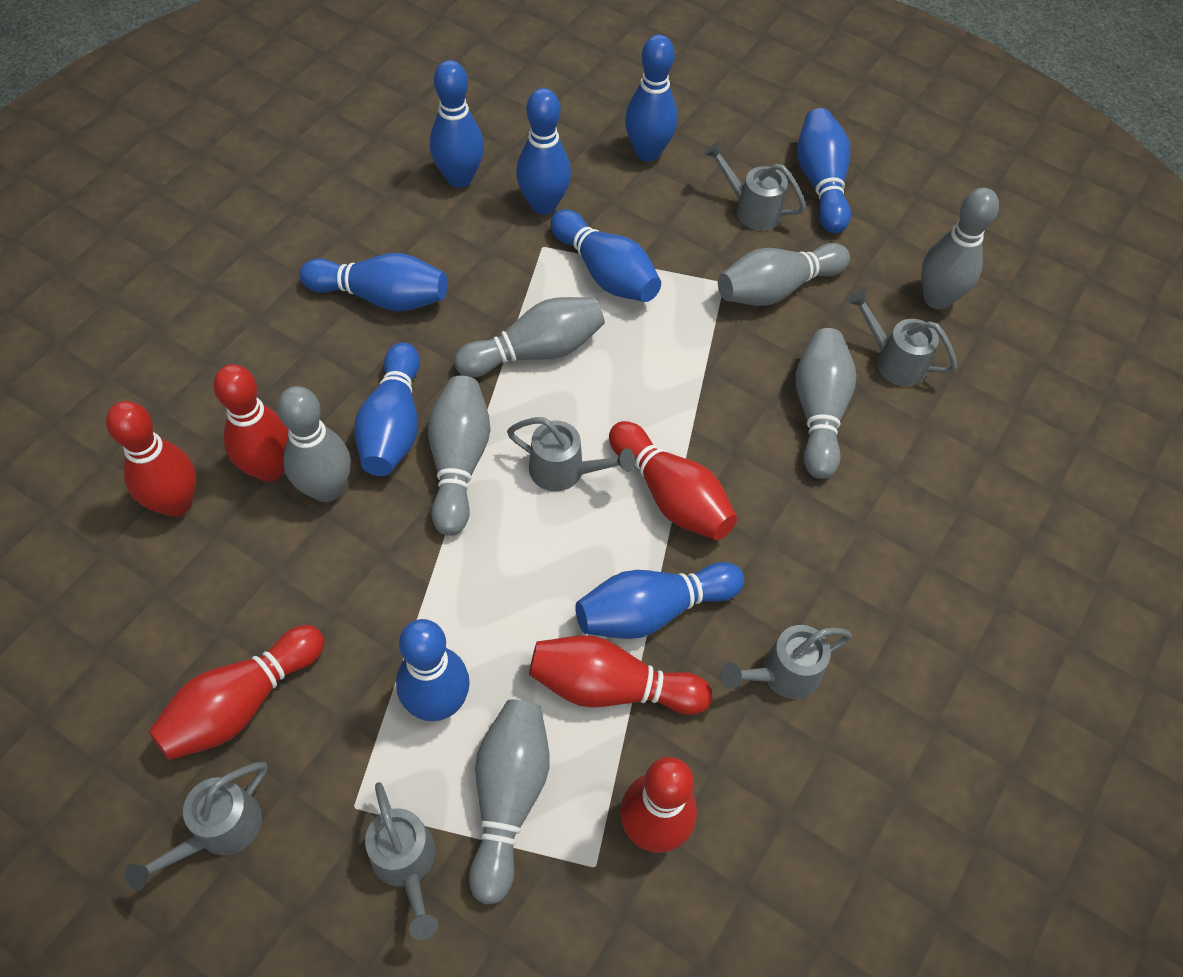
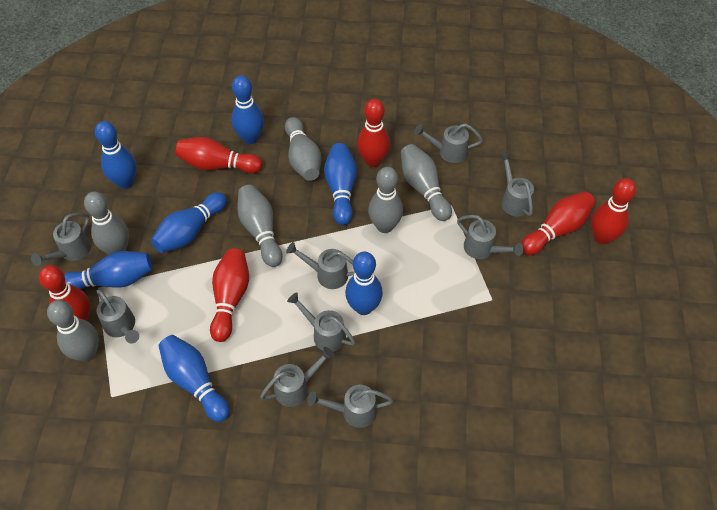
blue bowling pin: [299,253,447,311] [354,342,420,476] [396,619,470,721] [430,60,484,188] [516,88,571,215] [551,210,661,302] [575,562,744,639] [625,34,678,161] [797,108,851,234] = 9 -> [64,251,153,289] [95,121,137,189] [151,192,227,253] [159,335,230,422] [232,76,264,144] [324,143,357,225] [345,252,383,315] = 7
grey bowling pin: [277,386,351,502] [428,376,491,536] [454,297,605,377] [469,700,549,905] [718,243,850,306] [795,328,856,479] [921,188,999,309] = 7 -> [47,300,99,362] [84,191,129,255] [237,185,283,267] [285,117,322,181] [368,167,403,233] [401,144,452,221] = 6
grey watering can: [124,762,267,891] [365,782,438,940] [507,417,635,491] [704,141,806,231] [720,625,852,699] [847,289,957,386] = 6 -> [31,213,91,266] [96,289,139,344] [260,347,335,407] [286,242,355,289] [287,292,356,352] [307,385,394,428] [414,123,483,163] [457,215,523,259] [499,153,534,216] = 9

